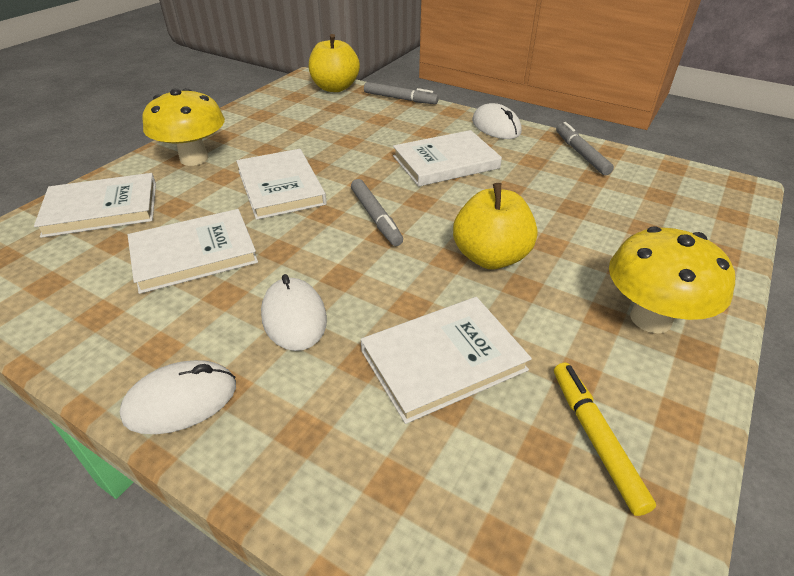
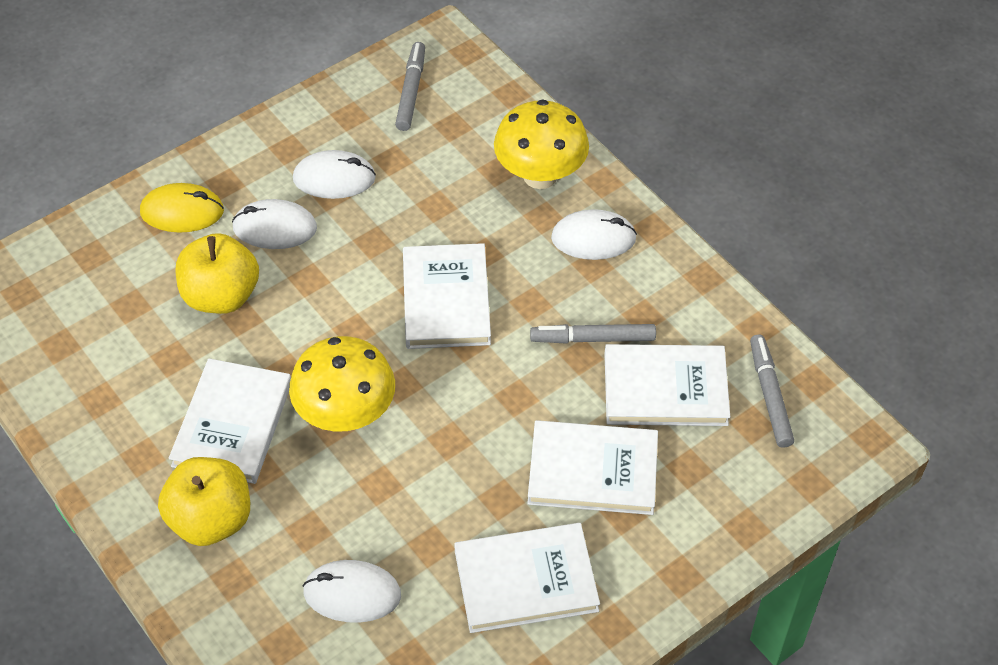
white mouse: [120,360,236,434] [261,274,327,351] [472,103,521,139] = 3 -> [232,199,317,249] [293,150,376,199] [303,560,401,623] [551,209,637,260] = 4
yellow marker: [554,363,656,516] = 1 -> none = 0
yellow mouse: none = 0 -> [140,183,224,233] = 1

